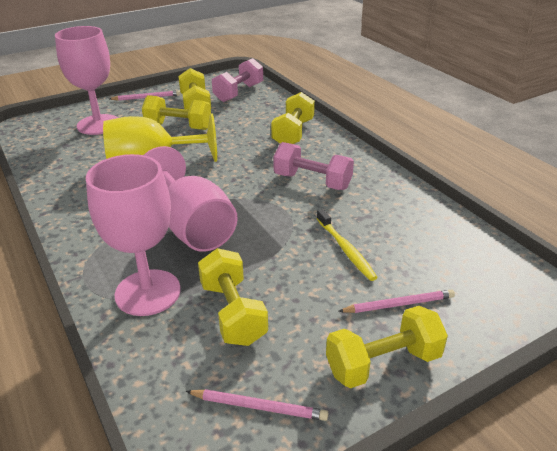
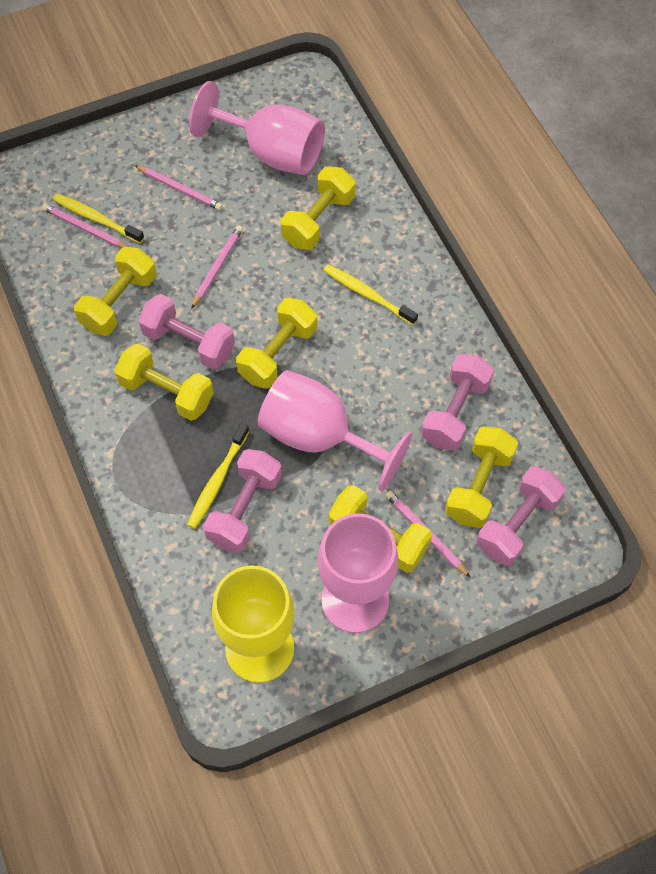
pink dumbbell: [212,58,263,102] [273,142,354,190] = 2 -> [138,294,235,369] [203,449,282,552] [421,354,494,451] [477,466,566,566] = 4
pink pencil: [109,90,181,101] [186,389,329,421] [338,289,455,313] = 3 -> [42,204,128,248] [135,165,223,210] [191,225,243,309] [385,491,470,577] = 4
yellow dumbbell: [142,95,211,130] [178,68,211,110] [198,248,268,346] [271,92,315,144] [326,306,448,388] = 5 -> [74,247,157,336] [114,343,213,421] [236,298,317,389] [281,167,355,250] [329,485,432,573] [445,426,518,528] = 6
yellow toothbrush: [316,209,378,281] = 1 -> [53,194,144,243] [187,423,249,529] [323,265,418,325] = 3

